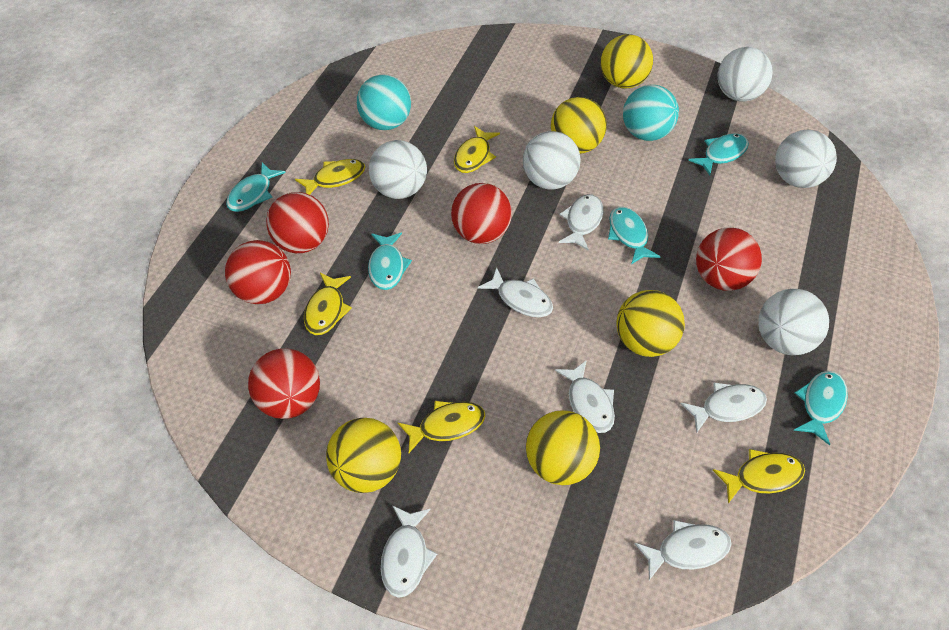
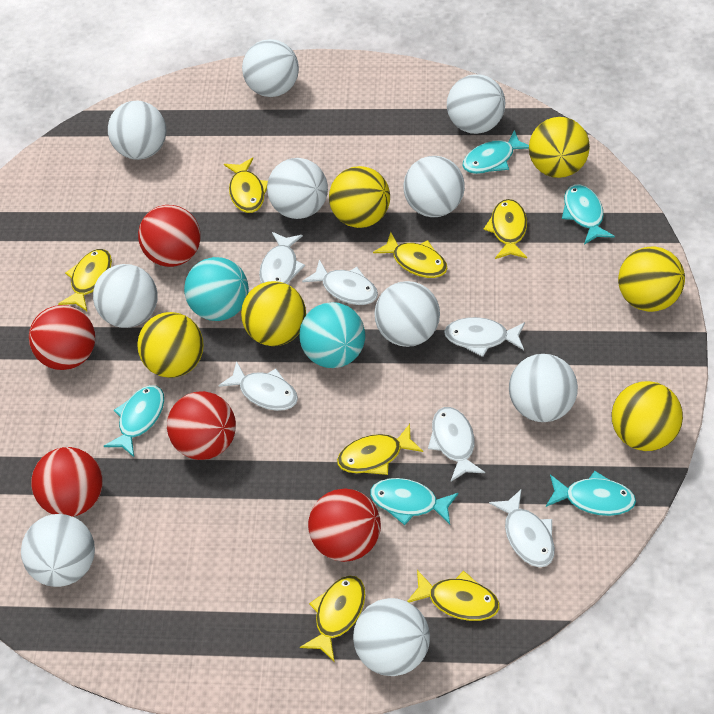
white ball: [369,140,427,199] [523,131,581,190] [718,47,773,102] [758,289,829,355] [775,130,837,188] = 5 -> [21,514,95,587] [93,264,158,328] [108,101,166,160] [242,39,299,97] [267,158,328,219] [353,598,430,676] [374,281,440,347] [403,156,465,217] [447,74,505,134] [509,354,578,422] = 10
yellow ball: [326,418,401,493] [526,410,600,485] [551,97,607,154] [601,34,653,89] [616,290,685,357] = 5 -> [137,312,204,378] [241,281,306,346] [329,166,390,228] [529,117,590,178] [611,381,683,451] [618,246,685,312] = 6
yellow fish: [295,159,365,195] [304,273,352,335] [398,401,485,453] [454,126,500,173] [713,449,805,503] = 5 -> [58,249,112,311] [224,158,268,213] [300,575,365,662] [337,424,423,475] [373,232,448,278] [407,570,500,621] [483,199,527,259] = 7

